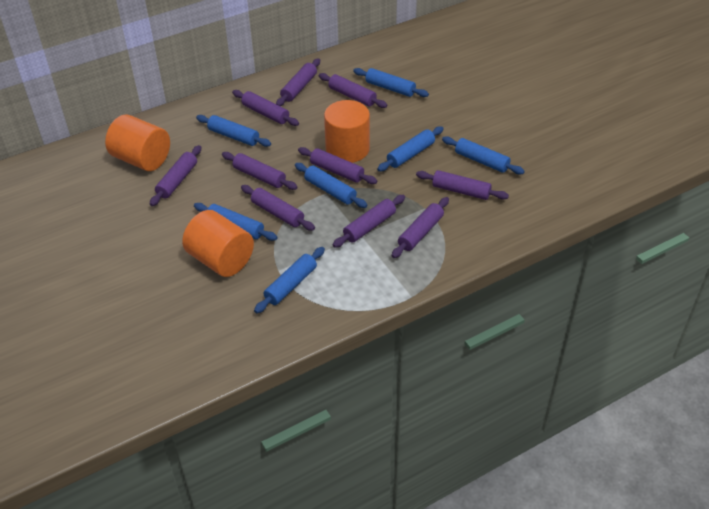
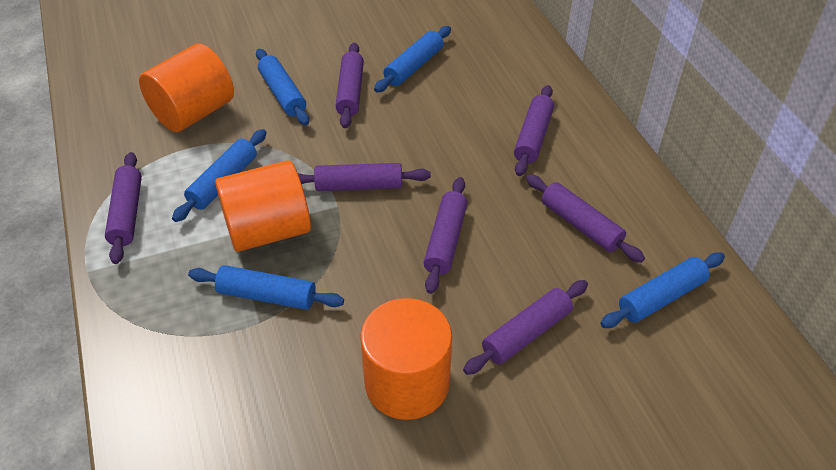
blue rolling pin: [194,203,278,241] [196,115,271,147] [254,247,325,313] [295,163,368,208] [353,68,429,97] [377,126,444,172] [442,136,525,174] = 7 -> [172,129,266,222] [188,265,344,310] [256,48,309,125] [374,26,451,93] [600,252,725,328] = 5
purple rolling pin: [150,145,201,206] [222,152,298,190] [232,90,299,126] [241,185,315,231] [276,58,320,106] [298,147,377,184] [319,73,387,108] [333,195,405,248] [392,197,449,258] [416,170,509,200] = 10 -> [105,152,142,264] [298,163,431,191] [335,43,364,128] [423,177,468,294] [463,280,588,375] [514,85,554,176] [526,174,645,263] = 7

